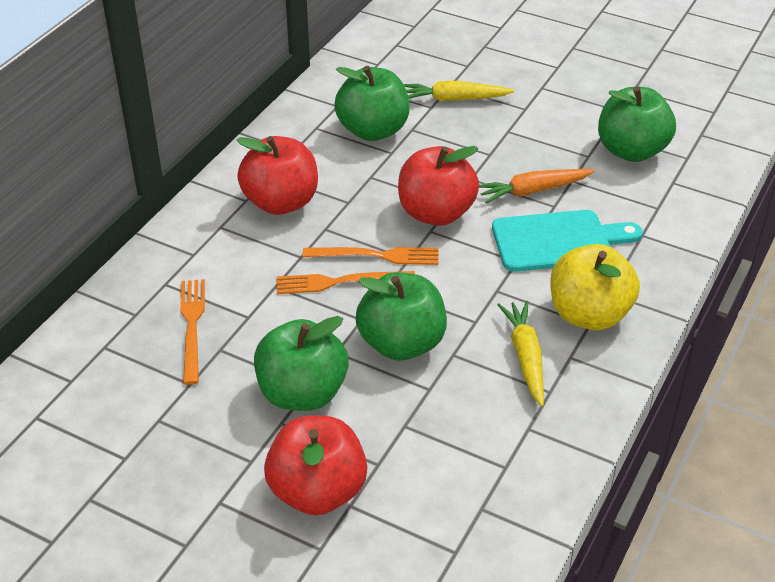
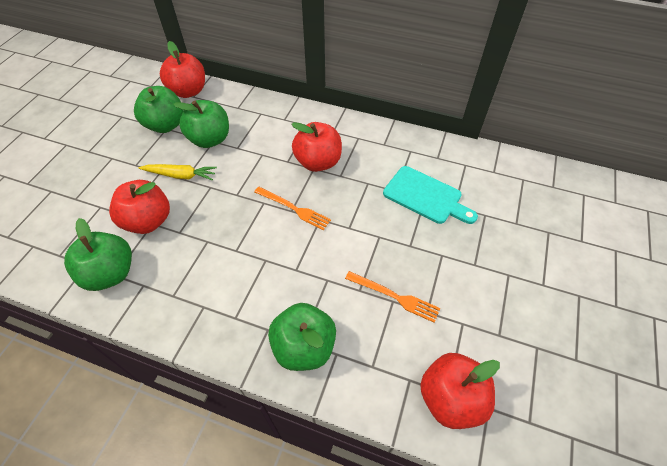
orange carrot: [479,169,594,204] = 1 -> none = 0
orange fork: [180,279,205,385] [276,271,415,294] [302,247,438,265] = 3 -> [254,187,331,230] [345,271,440,323] = 2
red apple: [237,136,318,215] [264,416,367,515] [398,146,479,226] = 3 -> [109,180,170,234] [160,41,205,98] [291,122,342,172] [420,353,500,429] = 4
yellow apple: [550,244,640,330] = 1 -> none = 0
yellow carrot: [404,81,515,101] [497,301,544,406] = 2 -> [139,164,217,181] = 1

